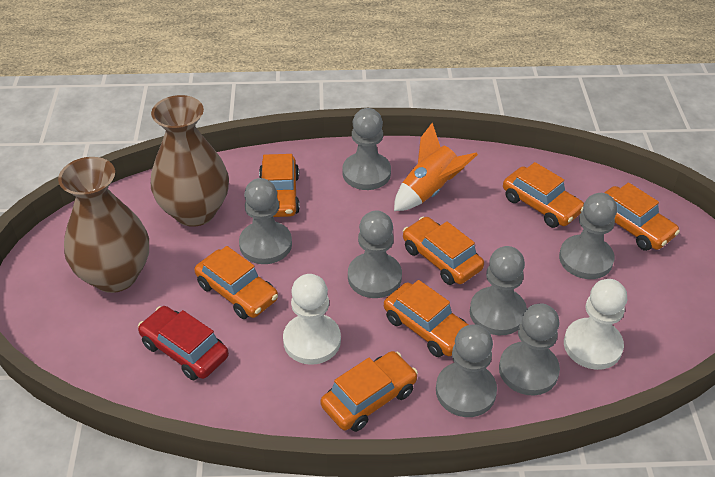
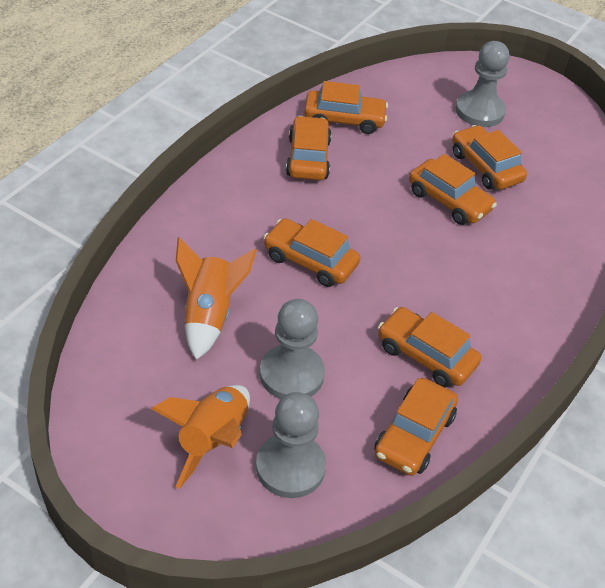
brown vase: [58,157,149,293] [151,95,229,227] = 2 -> none = 0
grey pawn: [239,178,292,264] [342,108,391,190] [348,210,402,298] [436,324,497,417] [470,246,527,335] [499,303,560,395] [559,193,617,279] = 7 -> [256,392,326,498] [260,299,325,399] [455,41,510,127] = 3
orange rocket: [394,123,478,211] = 1 -> [151,385,250,489] [176,237,257,360] = 2
red car: [138,306,229,380] = 1 -> none = 0
white pawn: [283,274,341,365] [564,279,627,370] = 2 -> none = 0

